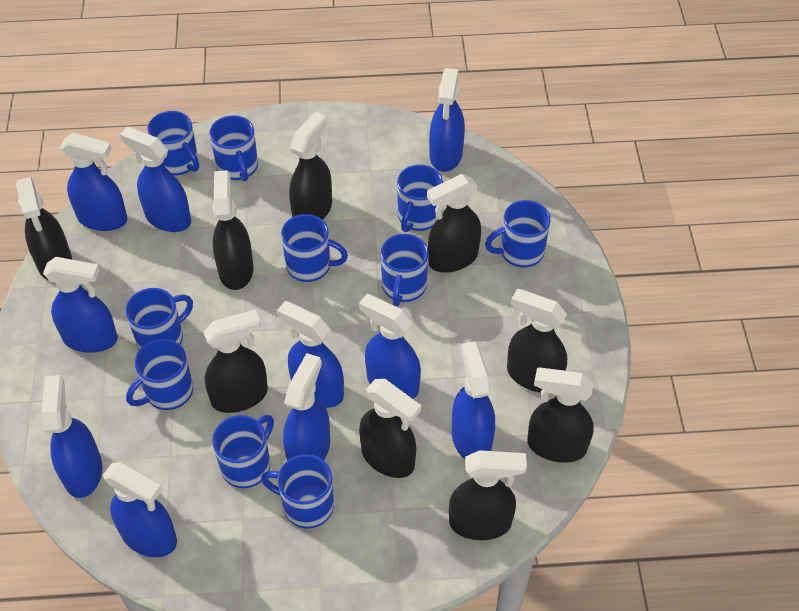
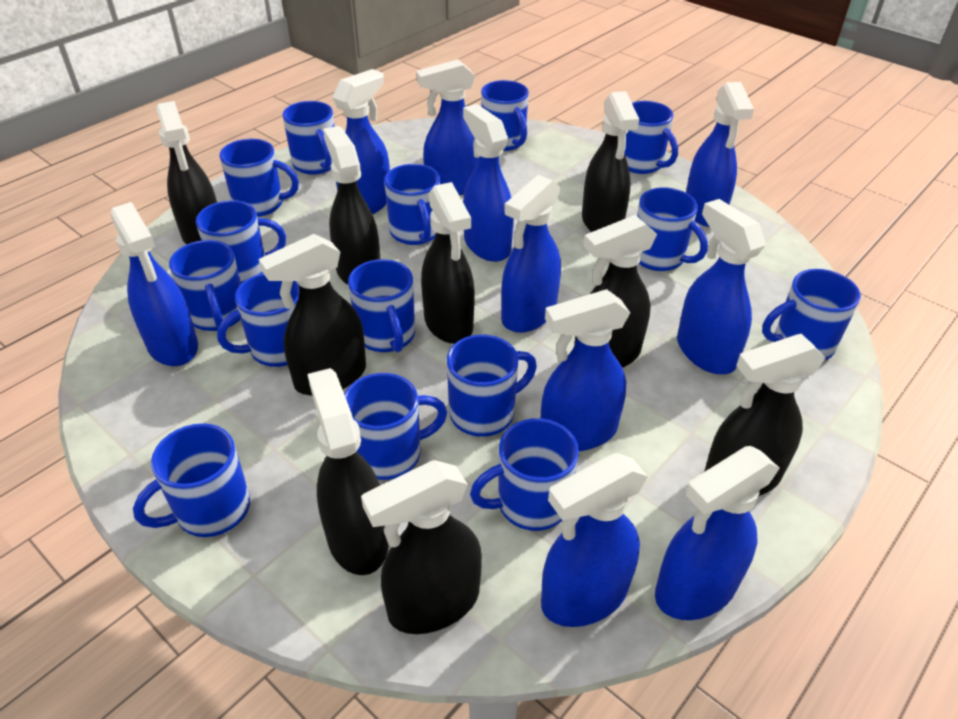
blue mug: [126,288,193,350] [126,339,193,410] [147,111,199,175] [209,115,258,182] [212,415,274,488] [261,454,334,528] [281,214,348,282] [380,234,429,306] [397,165,443,232] [485,200,551,267] = 10 -> [133,423,250,537] [169,240,241,331] [196,200,286,284] [217,273,299,367] [220,139,299,217] [283,101,334,175] [344,373,447,480] [348,259,415,352] [384,164,440,245] [447,334,537,437] [470,418,579,531] [481,80,529,151] [625,101,678,174] [637,187,708,271] [762,269,861,361] = 15

